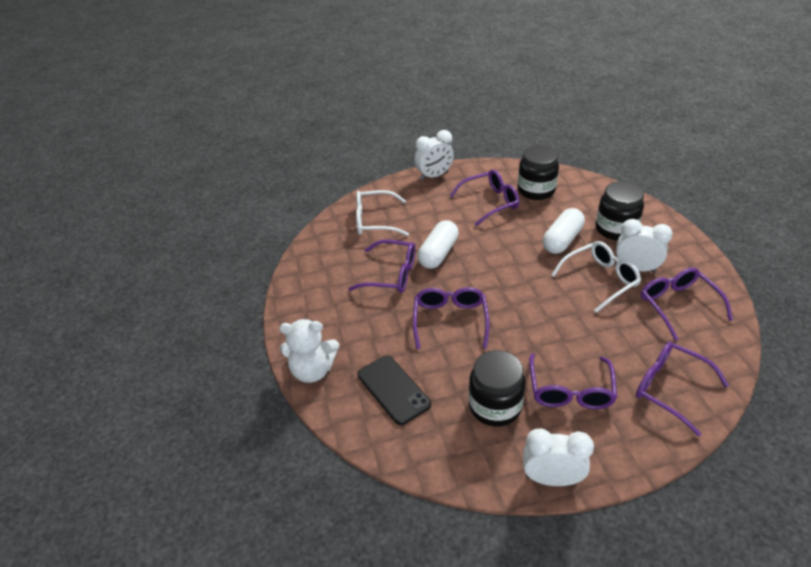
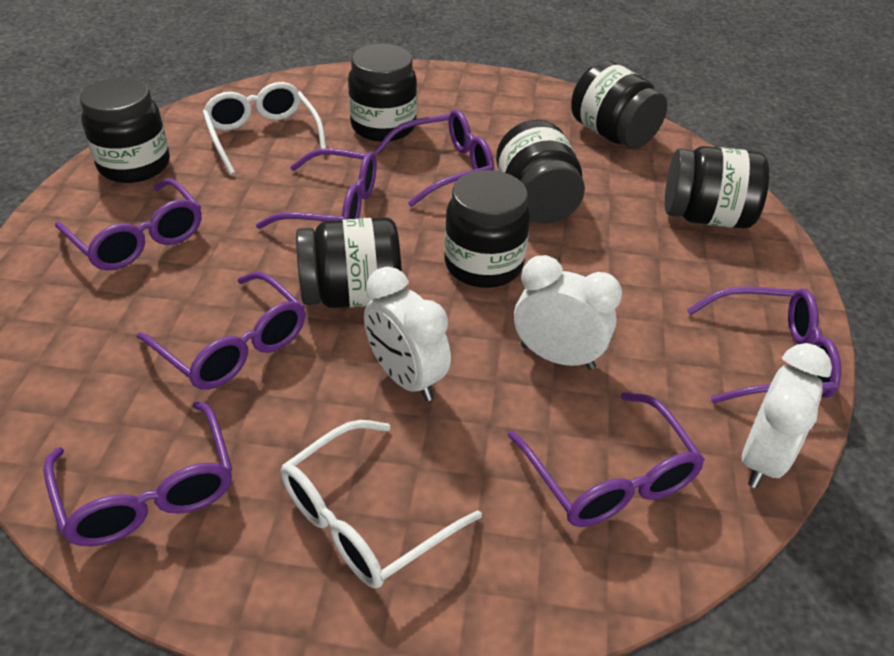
black jar: [468,350,526,427] [517,145,559,200] [596,181,644,241] = 3 -> [79,77,170,183] [296,217,402,308] [348,44,417,142] [444,170,530,288] [496,120,585,224] [571,60,667,149] [665,146,769,228] = 7
black phone: [357,355,431,425] = 1 -> none = 0
purple glasses: [348,240,415,293] [413,287,490,349] [450,170,520,226] [529,353,617,409] [636,342,729,436] [641,268,733,341] = 6 -> [43,401,232,546] [55,178,202,270] [137,271,305,390] [256,148,377,229] [374,109,494,207] [508,392,705,527] [687,286,841,403] = 7
white capsule: [417,220,459,269] [543,208,585,254] = 2 -> none = 0
white teddy bear: [279,319,339,383] = 1 -> none = 0

